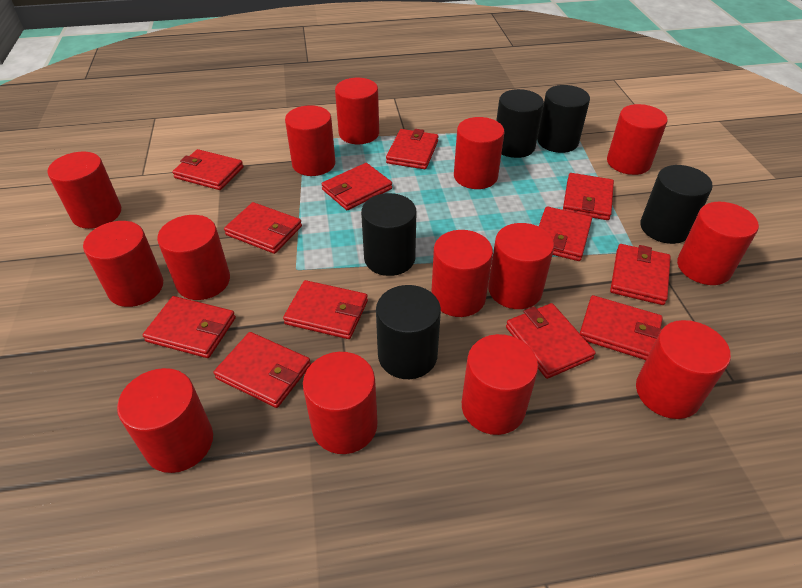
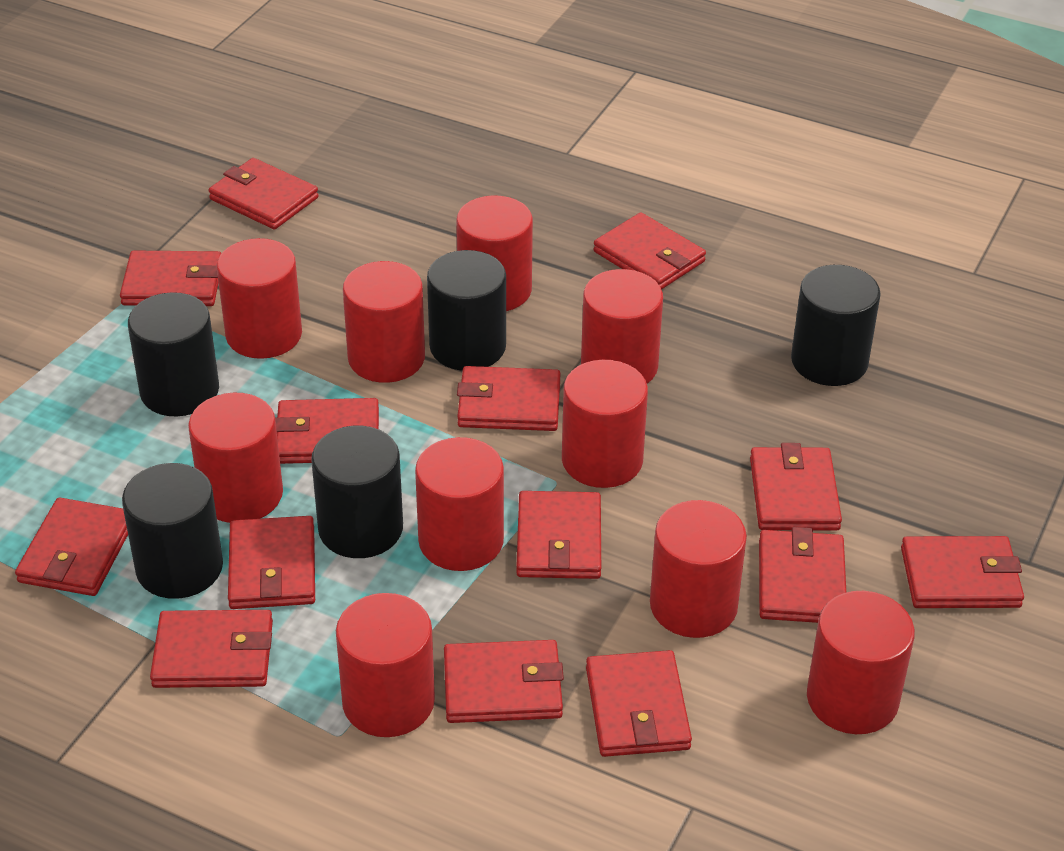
red cylinder: [47,152,121,229] [83,221,163,307] [117,368,213,473] [157,215,230,300] [285,105,335,176] [303,352,377,454] [335,78,379,144] [431,230,493,317] [454,117,504,189] [462,334,538,435] [488,223,554,309] [607,104,668,175] [636,320,731,419] [677,202,759,285] = 14 -> [188,393,283,523] [217,238,302,359] [336,593,435,737] [343,261,425,383] [415,437,504,571] [456,195,533,311] [562,360,648,488] [581,269,663,384] [650,500,747,638] [807,591,915,734] = 10
red wallet: [143,296,236,358] [172,149,244,190] [214,332,311,408] [224,202,302,254] [283,280,368,339] [322,163,392,210] [386,129,439,169] [506,303,596,379] [539,206,592,261] [563,173,614,220] [580,295,663,360] [610,244,671,305] = 12 -> [15,498,128,596] [120,251,221,306] [150,610,273,688] [209,158,318,229] [228,516,315,609] [275,398,379,464] [444,640,564,723] [457,366,561,431] [516,491,601,579] [586,650,692,757] [593,212,706,290] [750,443,842,530] [759,527,846,623] [901,536,1024,608] = 14

